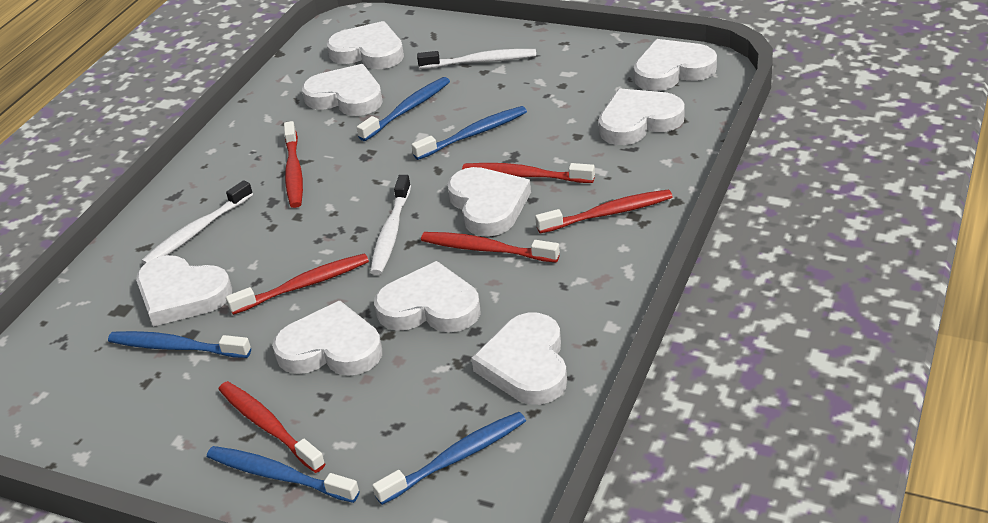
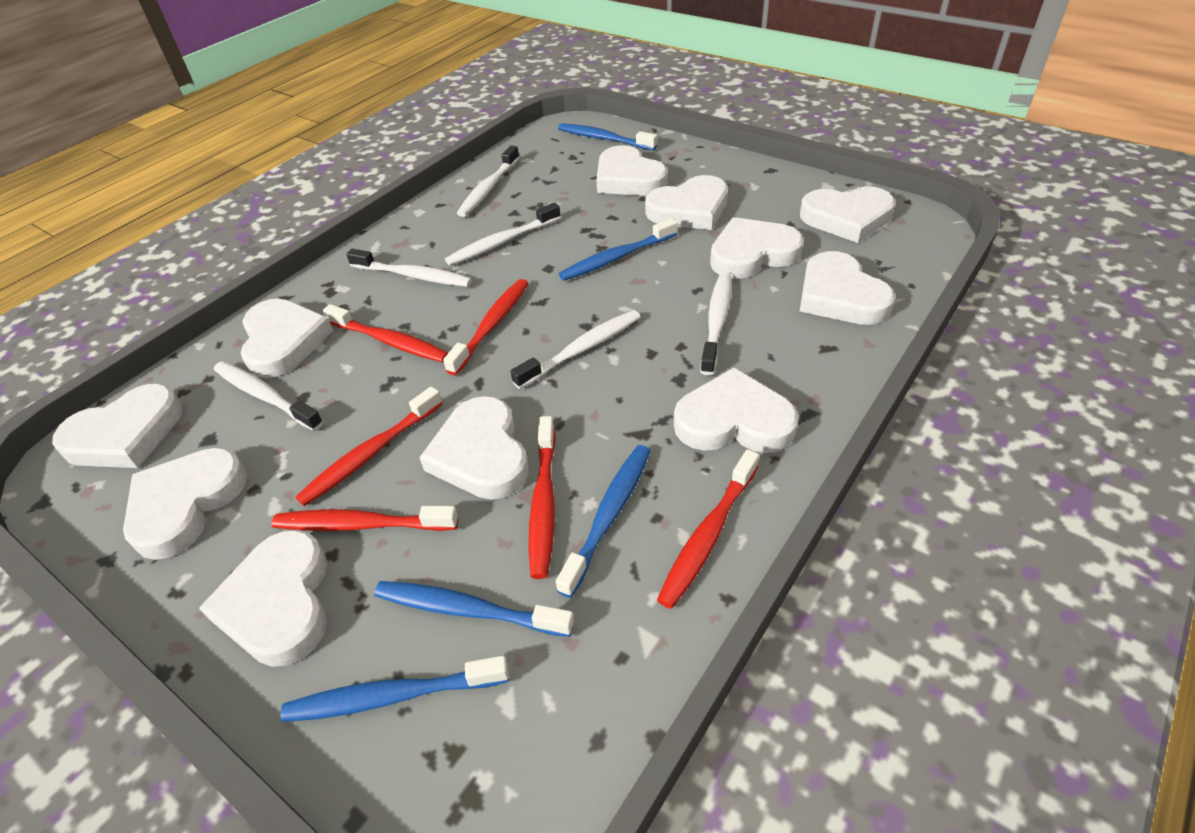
white heart: [136,255,232,327] [273,301,382,376] [302,64,383,116] [327,21,404,69] [374,261,481,332] [448,167,531,237] [471,313,567,405] [599,88,684,145] [634,39,717,91] = 9 -> [52,384,183,468] [123,448,247,560] [199,530,327,667] [241,299,333,378] [419,396,529,499] [596,145,668,196] [645,175,728,230] [674,367,799,453] [710,217,803,279] [800,186,895,243] [800,251,895,325] = 11
white toothbrush: [141,180,253,264] [370,175,411,275] [417,49,536,69] = 3 -> [214,361,323,431] [346,249,472,287] [445,203,561,266] [457,146,520,217] [510,310,640,389] [700,273,731,375] = 6

